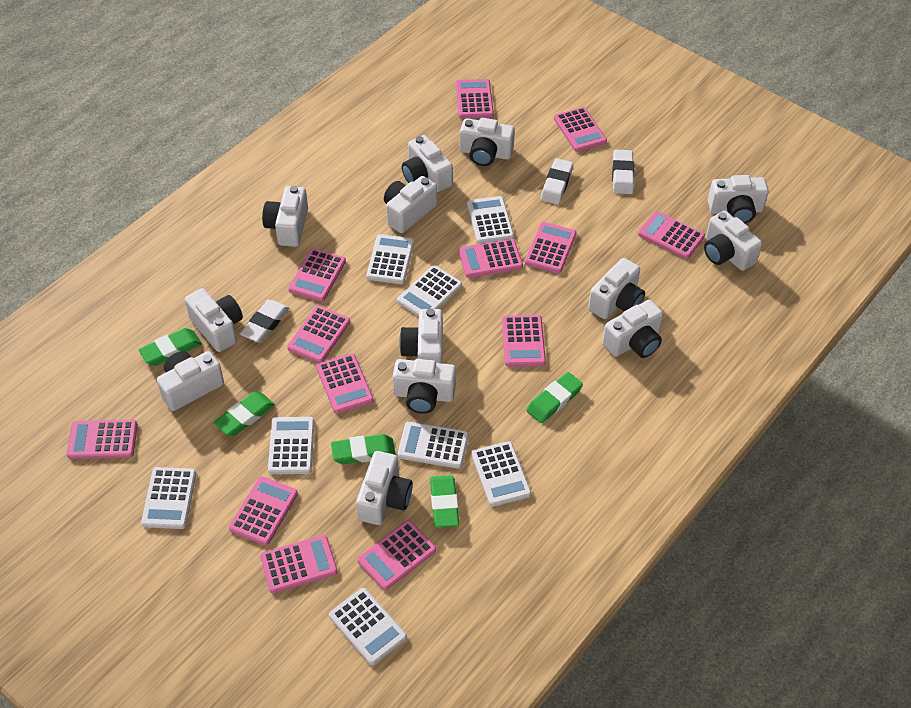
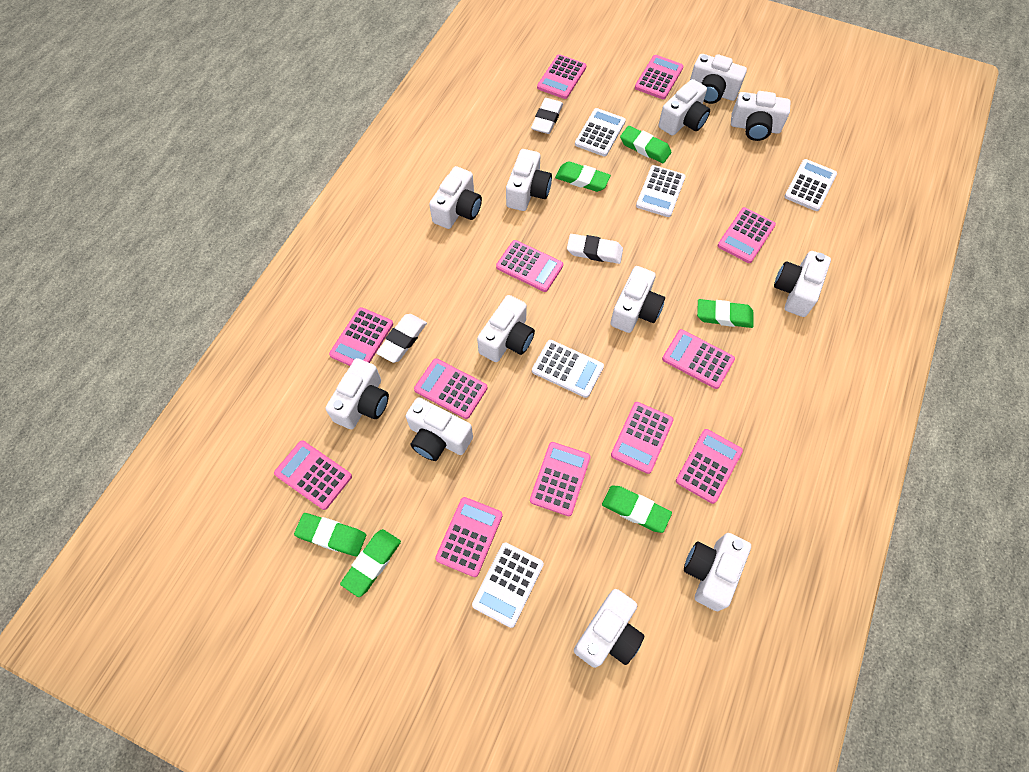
green eraser: [138,328,202,366] [214,391,275,436] [331,434,396,464] [430,475,459,527] [526,372,583,423] = 5 -> [294,513,366,557] [340,529,401,597] [555,161,611,192] [602,485,672,533] [620,126,671,163] [697,299,754,328] = 6
pink calculator: [67,420,138,459] [229,476,298,546] [260,535,338,593] [287,306,350,363] [288,248,346,302] [316,353,374,414] [357,520,436,590] [456,79,494,119] [459,239,523,278] [502,315,546,367] [525,222,577,274] [554,107,607,152] [638,211,705,259] = 13 -> [274,440,352,510] [329,307,393,366] [414,358,488,419] [435,497,503,577] [496,240,563,292] [530,442,591,516] [537,54,587,99] [611,402,674,474] [635,55,684,99] [662,329,735,389] [676,429,743,504] [717,207,776,263] = 12
white calculator: [141,467,196,529] [268,417,315,474] [329,588,407,665] [366,234,414,284] [397,265,462,317] [398,422,469,469] [467,196,514,244] [471,441,531,507] = 8 -> [472,542,544,628] [532,340,604,398] [575,108,626,156] [636,165,686,217] [784,159,837,211] = 5
white camera: [157,351,224,411] [185,288,243,352] [262,186,308,247] [356,451,413,525] [384,176,437,233] [393,359,456,414] [399,308,443,363] [402,135,453,193] [460,118,515,166] [588,258,645,319] [602,300,663,358] [704,211,762,271] [708,175,769,224] = 13 -> [326,358,389,429] [406,397,473,461] [429,166,482,229] [477,295,535,362] [506,149,552,211] [574,589,644,668] [611,266,665,333] [658,79,710,135] [684,533,751,611] [690,54,747,104] [731,91,791,141] [774,251,831,317] = 12

